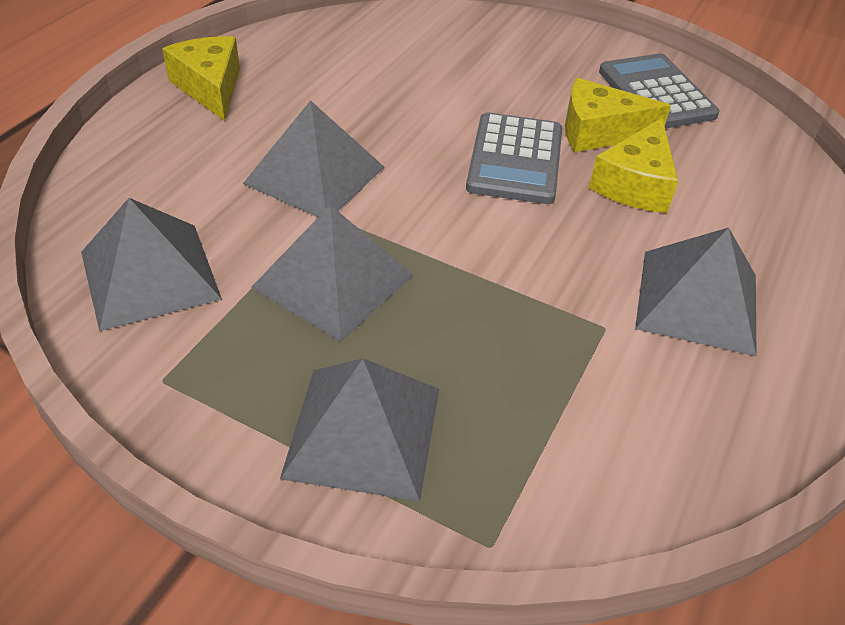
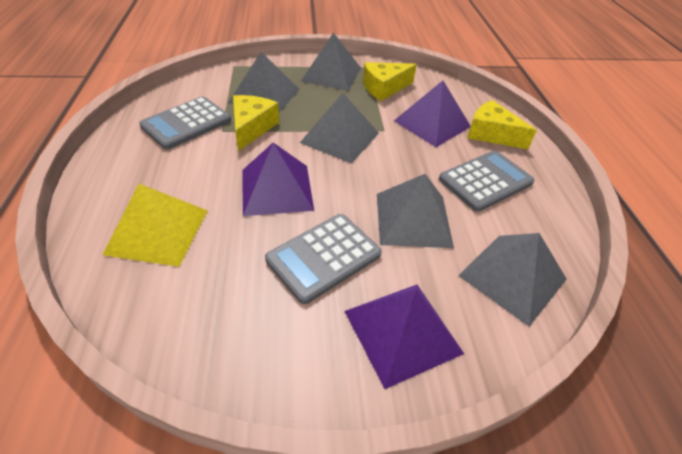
grey calculator: [466,112,562,204] [599,54,719,129] = 2 -> [139,97,231,149] [265,214,382,304] [439,151,534,212] = 3
purple pyramid: none = 0 -> [242,143,314,216] [345,285,464,389] [394,81,471,147] = 3
yellow pyramid: none = 0 -> [103,184,208,267] = 1

